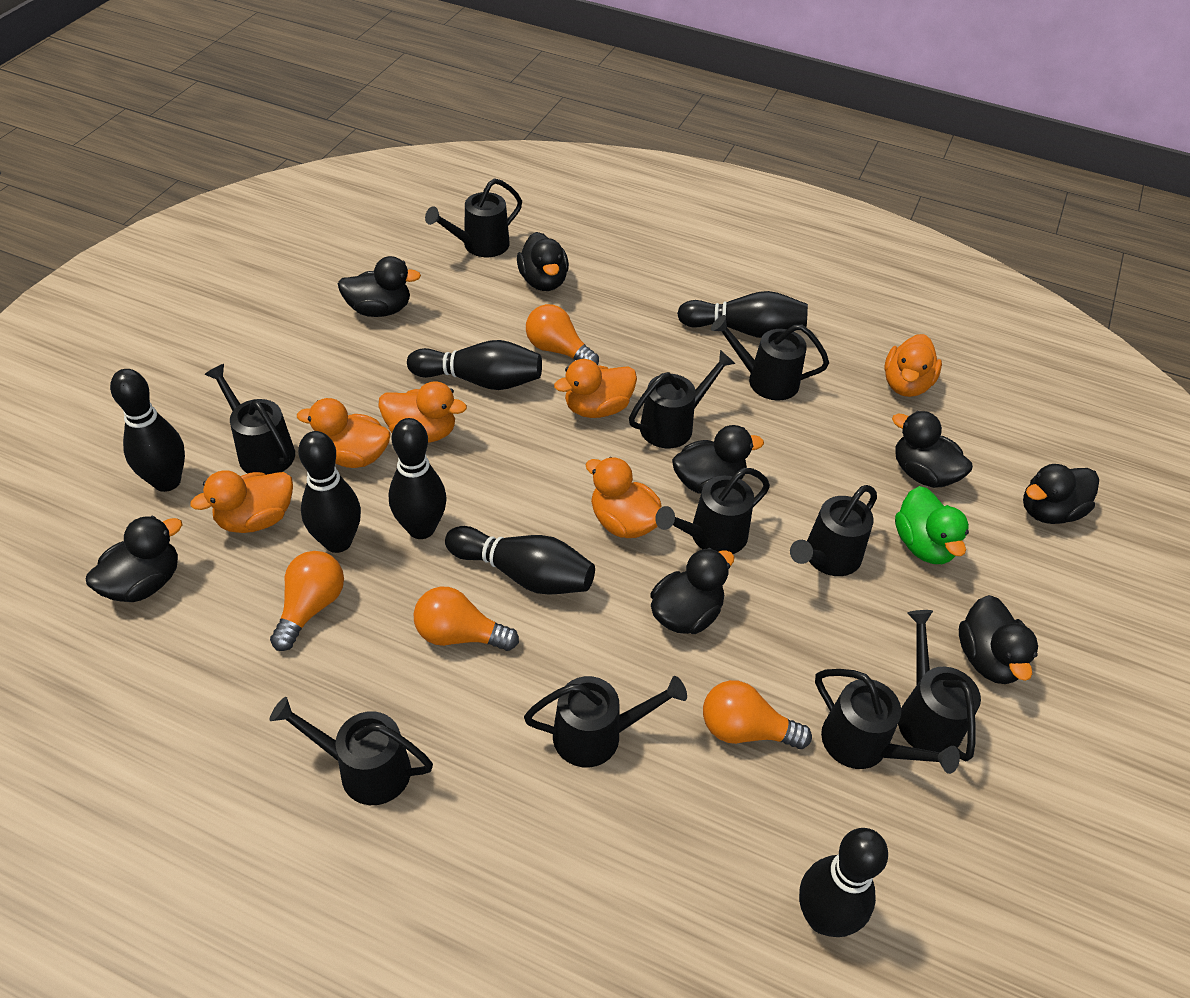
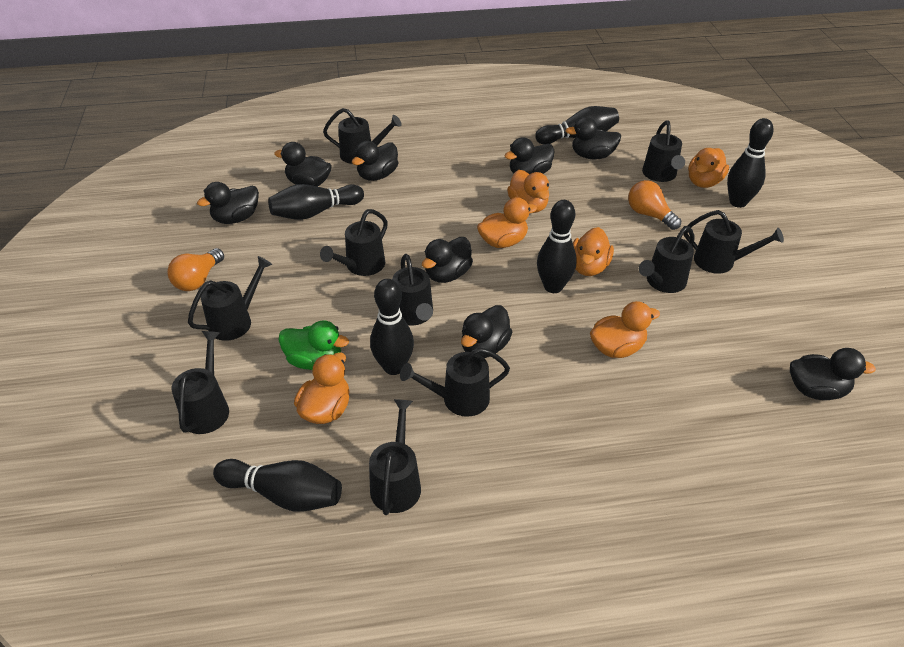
black bowling pin: [110,369,185,492] [298,431,361,553] [389,418,447,539] [407,340,542,390] [445,526,595,595] [677,291,808,338] [799,828,888,937] = 7 -> [213,459,342,512] [268,184,364,220] [370,279,414,375] [535,106,619,144] [537,200,577,293] [727,118,774,208] = 6
orange light bulb: [270,551,344,651] [414,587,519,651] [526,304,599,365] [703,680,812,749] = 4 -> [167,248,224,291] [628,180,681,230] = 2

